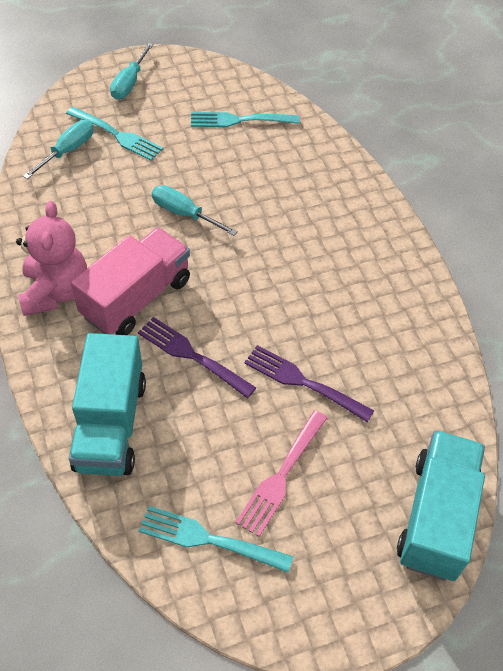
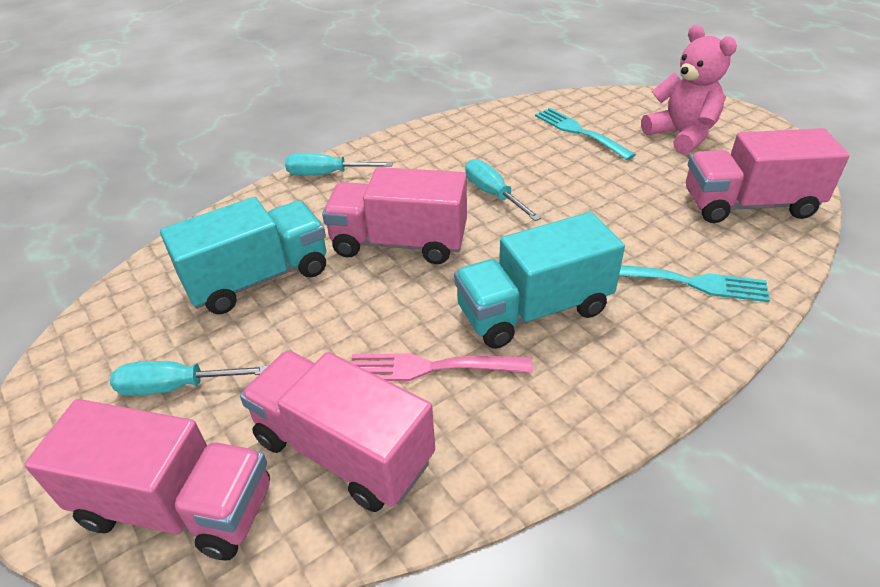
pink truck: [71,228,190,335] = 1 -> [24,399,270,561] [240,351,435,512] [322,167,467,264] [686,128,850,223] = 4
purple fork: [138,317,256,398] [244,345,374,422] = 2 -> none = 0
turquoise fork: [66,107,163,161] [138,506,293,573] [191,112,300,127] = 3 -> [535,108,636,160] [619,265,770,302] = 2

